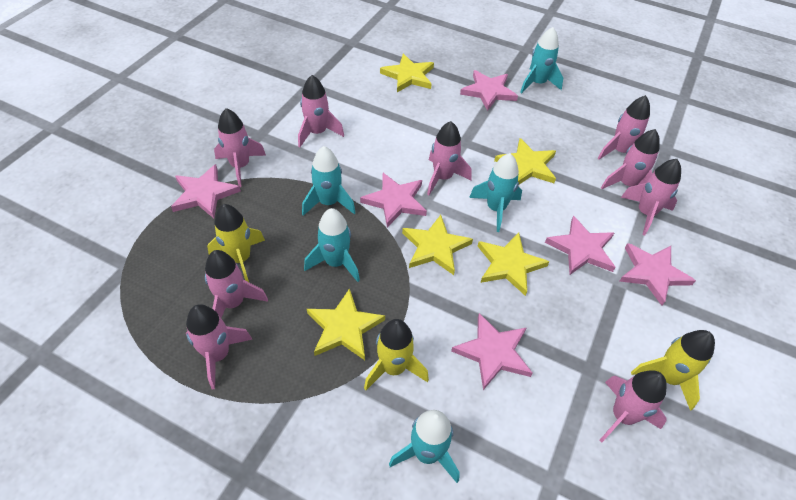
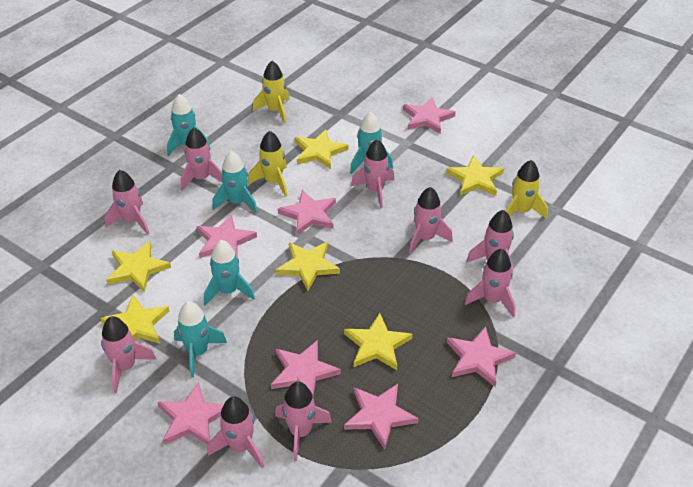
pink star: [171,164,241,218] [360,173,427,227] [451,313,532,390] [460,70,518,111] [545,216,616,275] [620,243,696,306] = 6 -> [158,382,224,445] [197,214,257,258] [271,340,341,396] [278,190,336,235] [344,384,418,450] [403,98,456,134] [446,326,516,387] = 7
yellow star: [307,288,385,360] [380,54,434,92] [402,215,473,275] [478,233,549,296] [494,138,556,185] = 5 -> [100,295,169,344] [106,241,171,292] [276,242,340,291] [295,129,349,169] [344,313,413,370] [446,155,504,196] = 6

